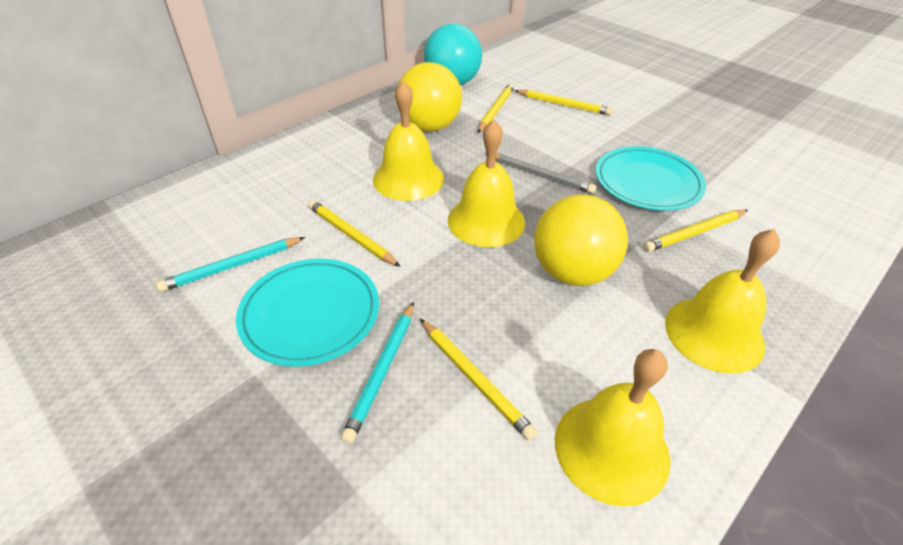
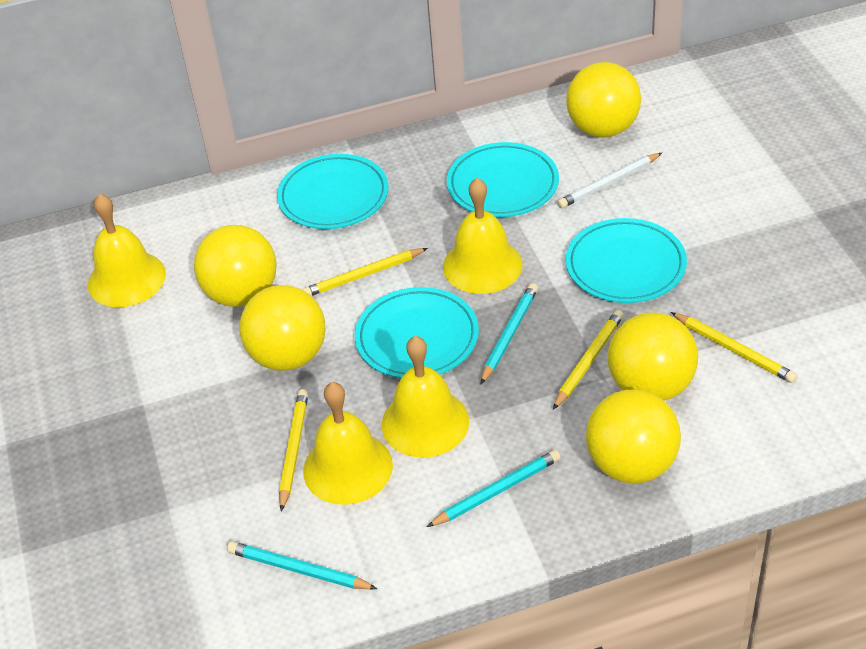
grey pencil: [495,153,597,194] = 1 -> none = 0
turquoise ball: [424,23,482,85] = 1 -> none = 0
turquoise pencil: [156,237,305,292] [341,302,414,444] = 2 -> [227,541,377,590] [427,450,561,527] [480,283,538,385] = 3
turquoise plate: [236,259,379,367] [595,146,706,211] = 2 -> [277,154,389,229] [355,287,479,378] [447,142,559,217] [566,218,687,303] = 4
white pencil: none = 0 -> [557,153,662,208] = 1
yellow ball: [397,62,462,132] [534,194,628,286] = 2 -> [194,225,277,307] [239,285,326,371] [566,62,641,137] [586,389,681,484] [608,312,698,401] = 5
yellow pencil: [308,200,401,267] [420,319,538,441] [478,83,515,133] [514,90,613,116] [643,209,748,252] = 5 -> [279,389,309,512] [302,248,428,296] [553,310,624,410] [671,312,797,383] = 4

